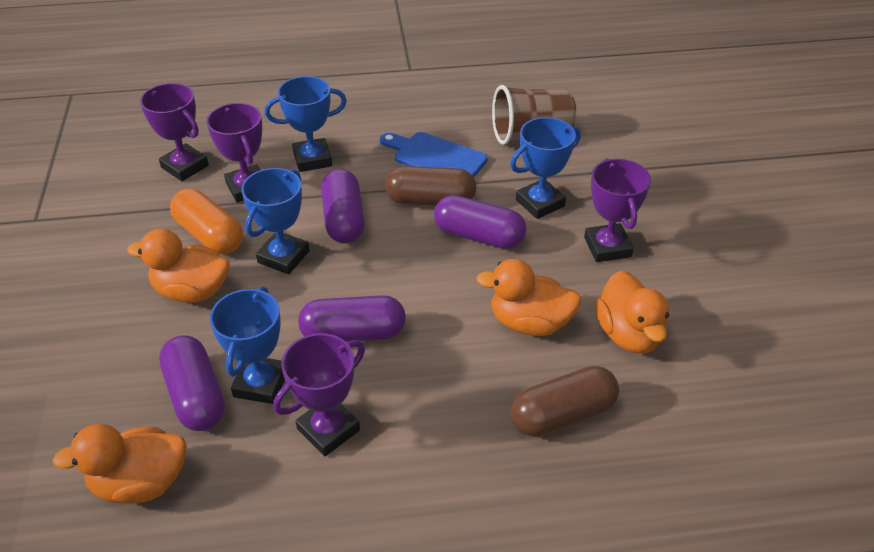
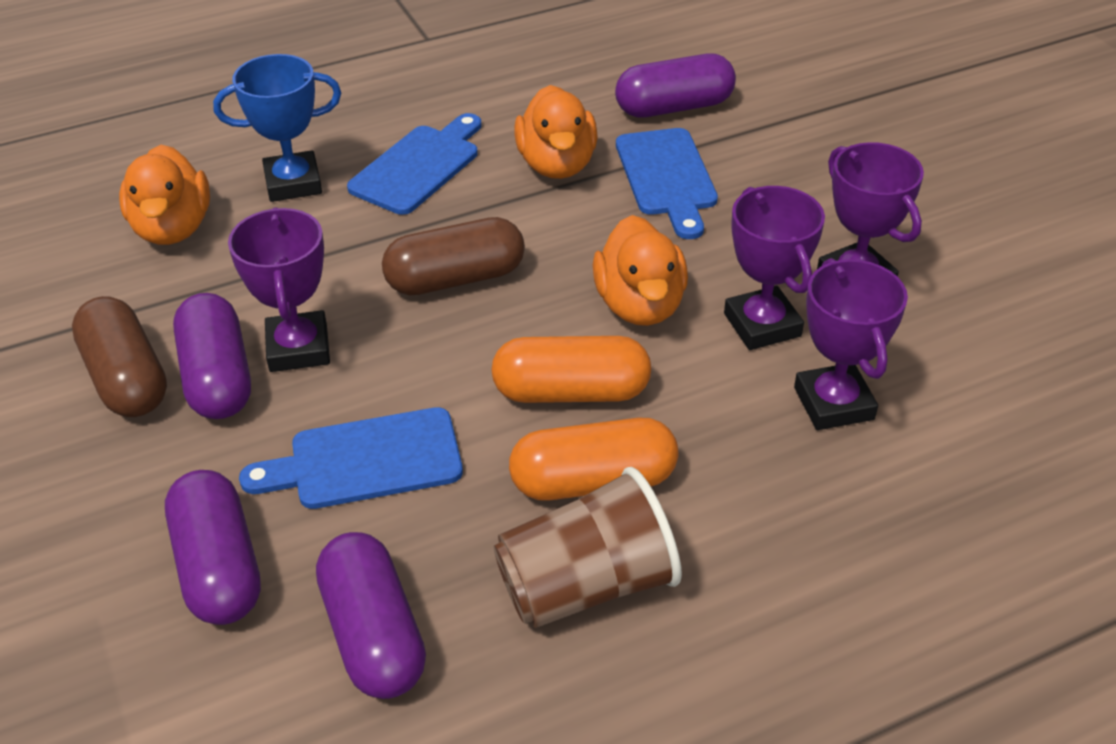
blue cutting board: [380,132,488,177] = 1 -> [239,407,463,509] [347,113,481,215] [616,128,718,239] = 3
blue trophy: [210,286,285,404] [241,168,309,274] [265,76,347,172] [510,117,581,219] = 4 -> [213,54,341,202] = 1
orange capsule: [170,189,243,255] = 1 -> [491,336,651,403] [509,418,678,501] = 2
orange duck: [52,424,187,504] [127,229,230,303] [476,259,581,336] [596,271,669,353] = 4 -> [119,145,210,245] [514,85,598,179] [593,215,688,326] = 3

